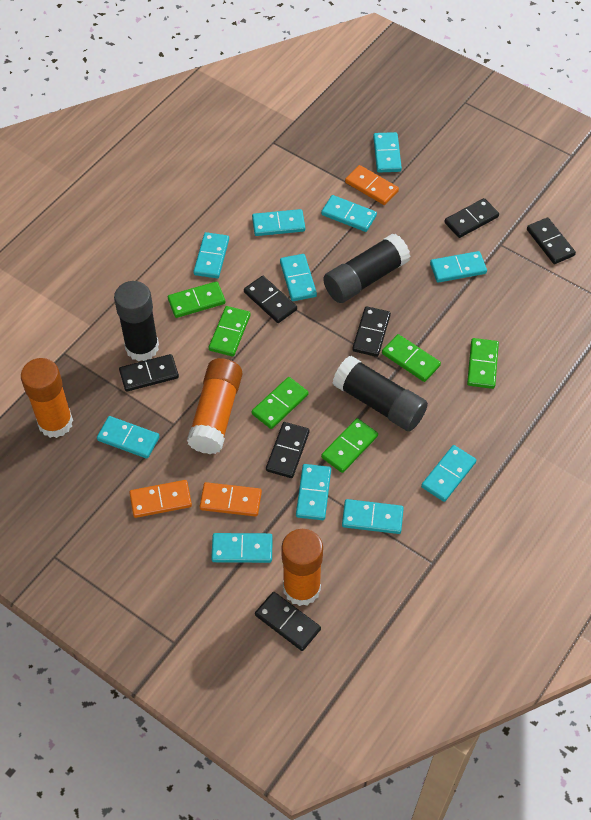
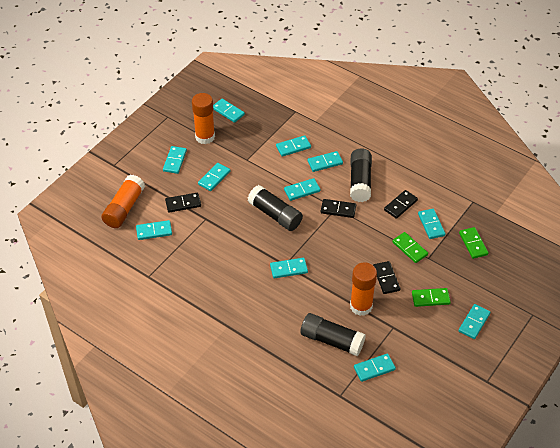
black domino: [119,354,179,392] [244,276,297,323] [255,592,321,651] [266,422,310,478] [352,306,391,357] [444,198,499,238] [527,217,576,264] = 7 -> [165,192,201,213] [321,199,356,218] [373,261,400,294] [384,190,418,219] = 4
green domino: [168,281,226,318] [209,306,251,357] [252,377,308,429] [321,418,378,473] [382,334,441,382] [467,338,499,389] = 6 -> [392,232,428,263] [412,288,451,307] [459,227,488,259] = 3
orange domino: [129,480,192,518] [200,482,262,517] [345,165,399,205] = 3 -> none = 0

